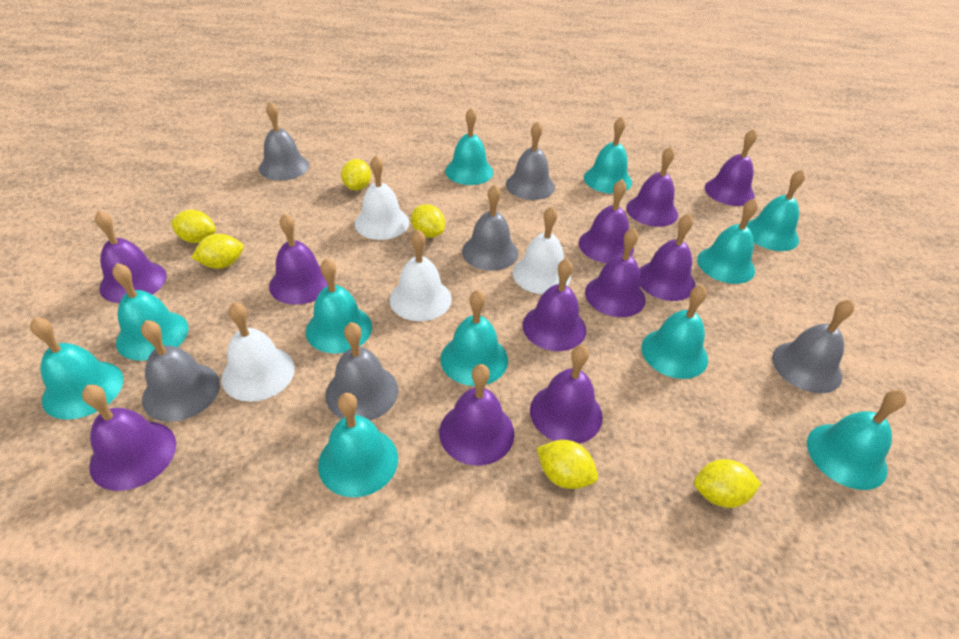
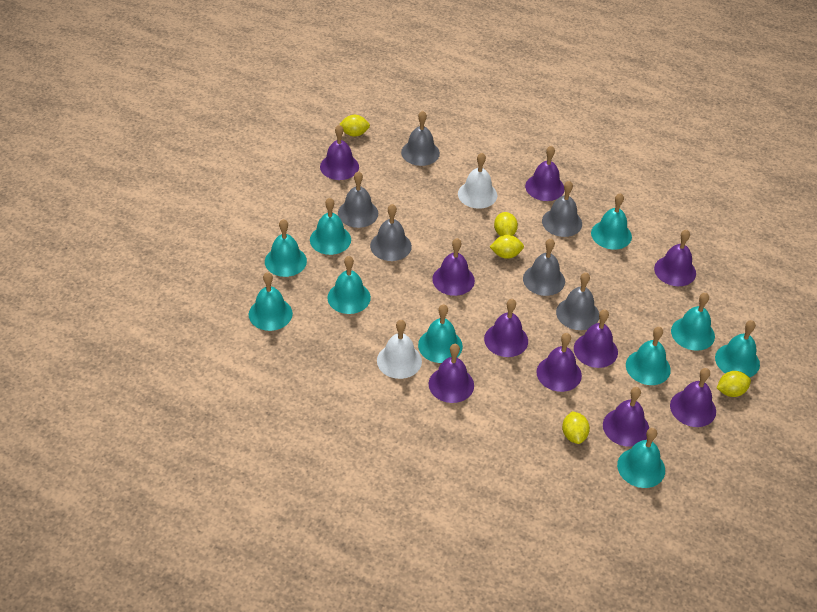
purple bell: [82,385,176,491] [95,210,167,303] [269,213,328,305] [439,364,514,466] [523,258,586,351] [530,345,603,444] [579,179,634,263] [585,228,646,317] [626,146,678,227] [639,214,696,301] [705,129,757,206] = 11 -> [320,125,359,180] [429,344,474,403] [432,238,475,296] [484,299,528,357] [525,146,565,201] [537,333,582,392] [574,309,618,368] [603,387,649,447] [654,230,696,286] [670,368,716,427] = 10
turquoise bell: [30,317,123,420] [112,263,189,361] [306,258,372,353] [318,393,398,497] [440,290,508,386] [445,107,493,185] [584,117,632,194] [641,285,708,379] [697,198,758,284] [746,170,805,251] [807,390,907,490] = 11 -> [249,272,293,331] [265,219,307,277] [310,198,351,255] [327,256,371,314] [418,304,463,363] [591,193,632,250] [617,428,665,488] [626,327,671,385] [671,293,715,351] [715,320,760,377] = 10
white bell: [221,302,295,402] [355,156,409,240] [389,230,452,321] [513,206,571,294] = 4 -> [377,320,422,379] [458,153,497,209] = 2
yellow lemon: [171,210,216,243] [191,234,244,269] [341,159,371,191] [411,204,445,238] [537,440,598,489] [694,459,761,508] = 6 -> [339,115,370,137] [490,235,524,259] [494,212,518,236] [562,411,590,444] [717,371,751,397] = 5

